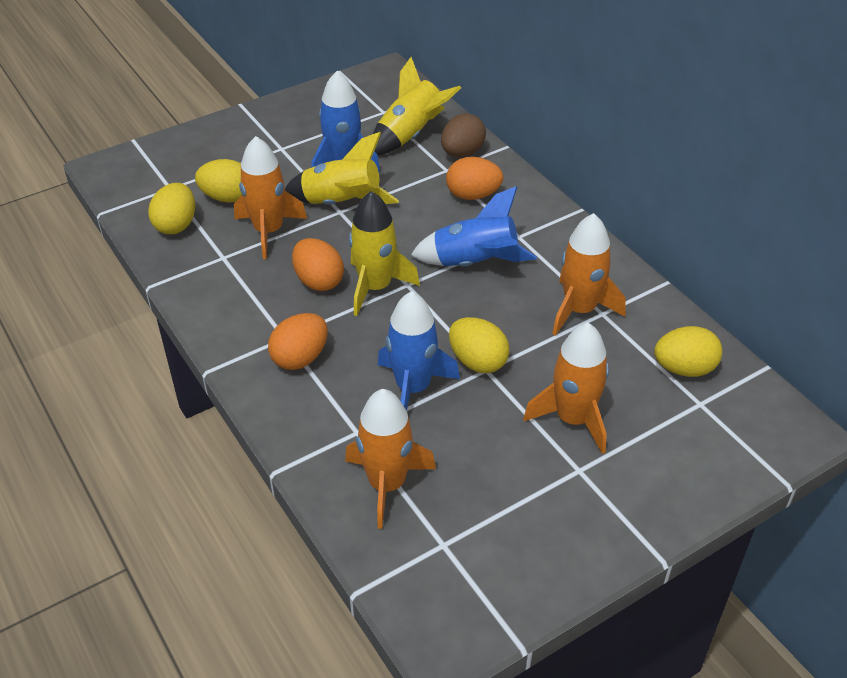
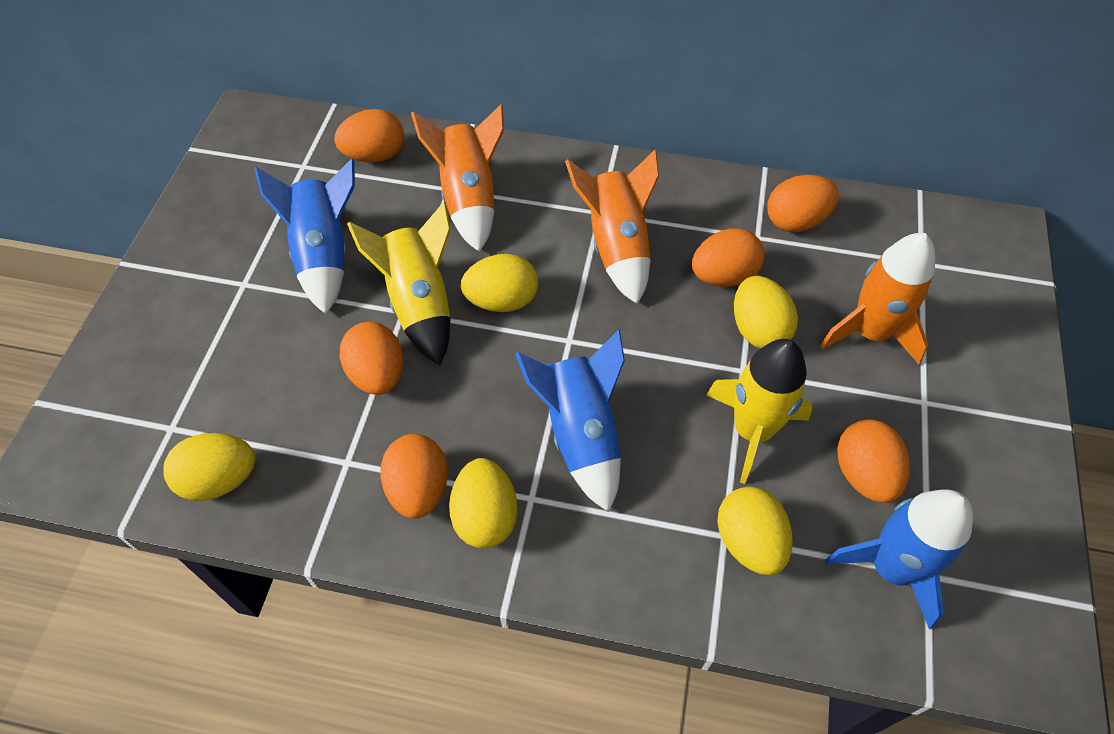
brown egg: [441,113,486,157] = 1 -> none = 0
orange egg: [268,313,327,370] [292,238,344,291] [446,157,503,200] = 3 -> [334,109,404,162] [340,322,403,395] [380,434,448,519] [692,228,765,287] [767,175,839,232] [837,419,910,503] = 6
orange rocket: [234,136,307,259] [345,389,436,529] [523,323,609,454] [552,213,626,336] = 4 -> [411,104,504,252] [565,150,659,304] [820,233,935,365] = 3
yellow egg: [148,183,195,234] [195,159,242,203] [449,317,510,373] [654,326,722,377] = 4 -> [163,433,256,501] [449,458,518,548] [461,254,538,312] [717,487,793,575] [734,276,798,348] = 5
yellow rocket: [285,132,399,205] [349,191,420,316] [373,57,461,155] = 3 -> [347,202,451,365] [706,339,812,484] = 2

